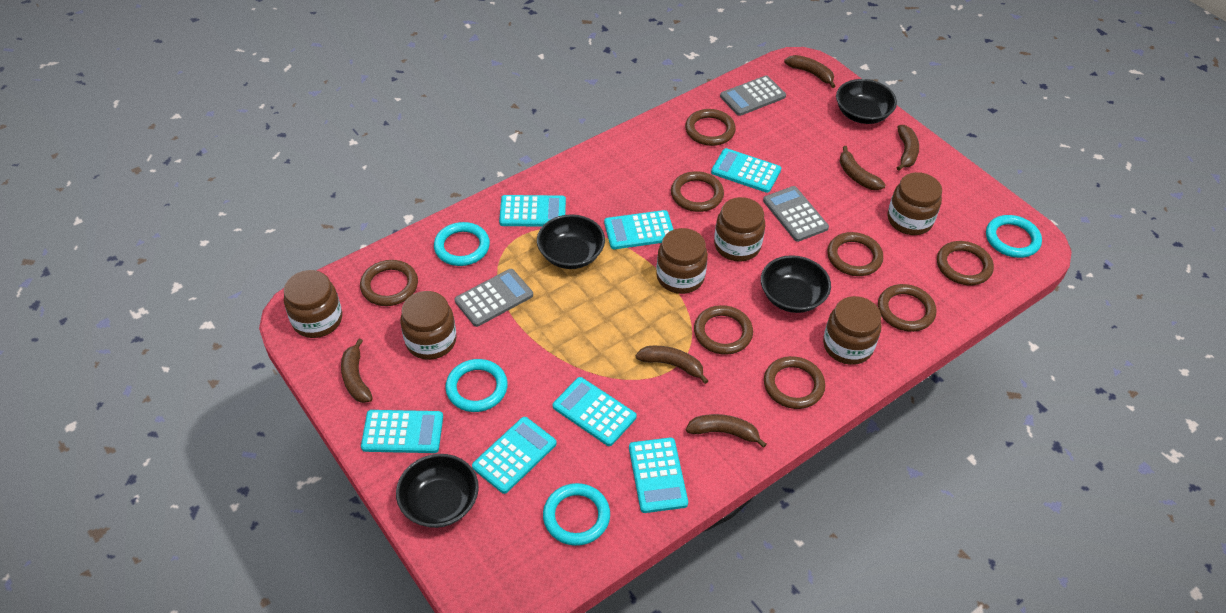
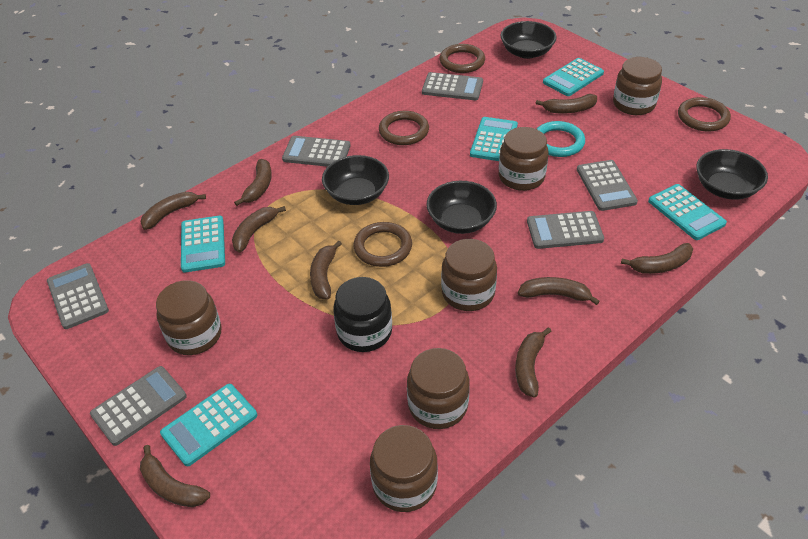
black jar: none = 0 -> [333,277,392,352] = 1
brown banana: [341,338,373,403] [636,346,708,384] [686,414,767,448] [784,55,835,88] [840,146,886,190] [897,125,919,171] = 6 -> [140,445,210,507] [141,192,206,230] [232,206,286,253] [234,159,272,206] [310,241,342,299] [515,327,552,397] [518,277,600,305] [536,94,597,114] [621,243,693,274] = 9
brown ring: [360,260,418,306] [671,171,724,212] [685,109,736,146] [694,305,753,355] [764,356,825,409] [827,232,883,276] [878,284,936,332] [937,241,994,285] = 8 -> [353,222,412,267] [379,111,429,145] [439,44,485,73] [678,97,731,132] = 4
grey calculator: [455,269,533,327] [720,75,786,116] [763,186,829,242] = 3 -> [47,263,109,329] [90,366,187,446] [282,136,351,167] [422,72,483,100] [527,211,604,249] [577,160,638,211] = 6
turquoise calculator: [361,410,443,453] [472,417,557,494] [499,195,566,227] [553,377,637,446] [604,210,674,249] [629,437,688,513] [711,148,781,193] = 7 -> [160,384,257,466] [181,216,225,272] [470,117,518,161] [543,58,604,96] [648,184,727,240] = 5
turquoise ring: [434,222,490,266] [445,359,508,412] [543,483,610,546] [986,215,1042,258] = 4 -> [537,121,585,157] = 1

